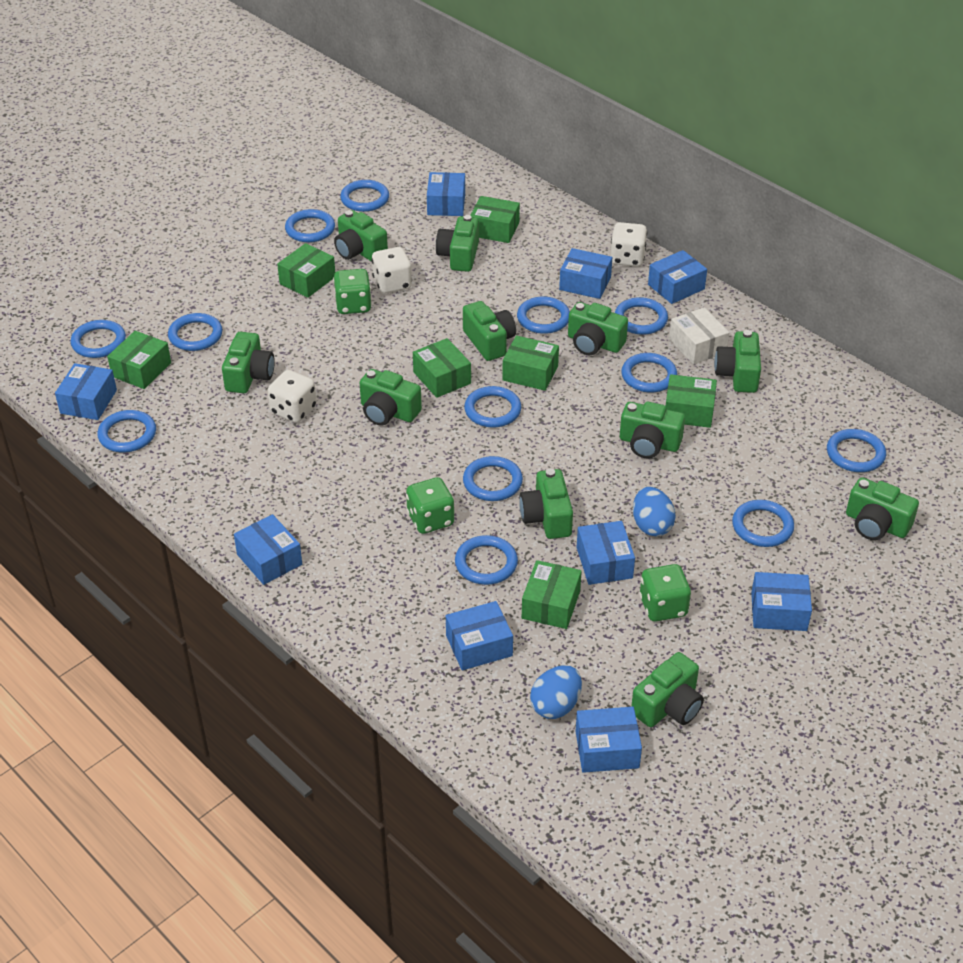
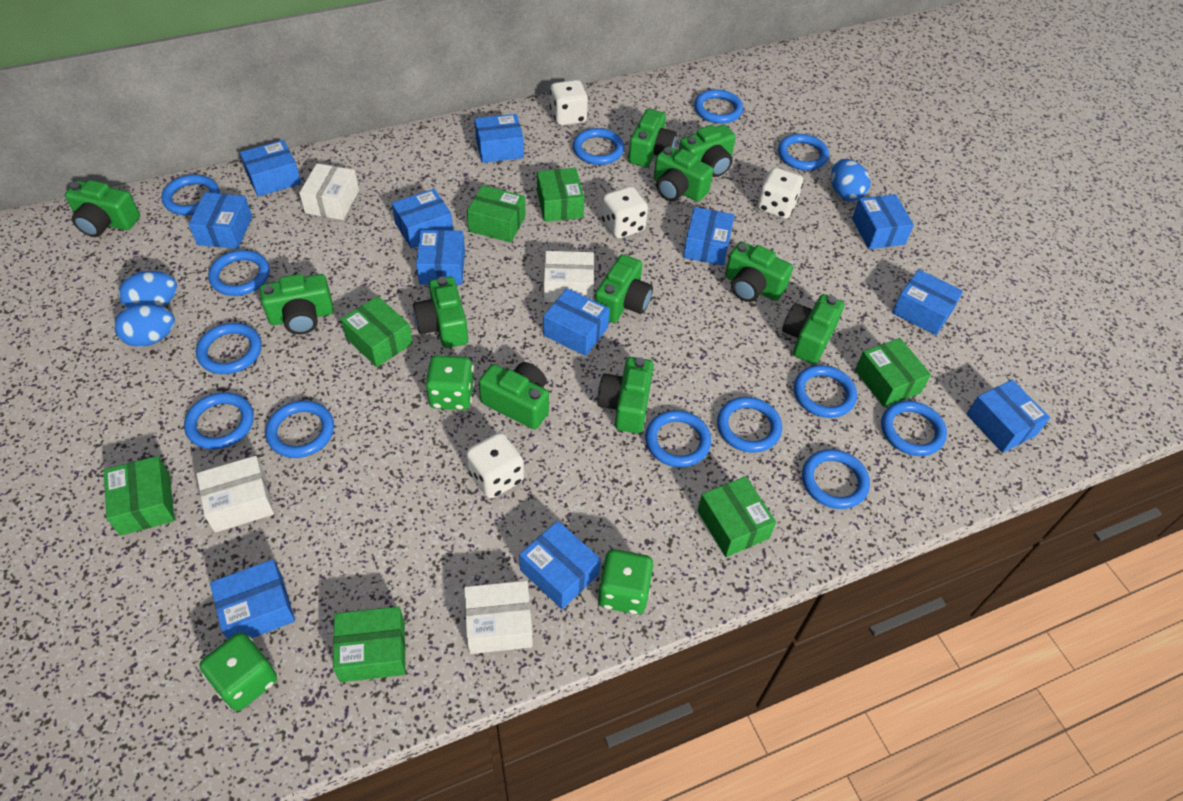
blue box: [55,363,117,420] [234,514,302,585] [427,172,465,216] [446,601,513,670] [559,248,612,299] [576,707,642,773] [577,521,635,585] [648,250,707,304] [751,572,812,631] = 9 -> [189,192,252,249] [210,559,295,639] [240,140,301,197] [392,189,453,249] [416,230,465,285] [474,114,524,163] [519,521,601,609] [543,288,610,356] [683,207,735,266] [852,194,914,249] [892,269,963,335] [967,380,1050,453] = 12
blue egg: [530,665,582,719] [633,487,676,536] = 2 -> [114,304,175,347] [119,271,177,308] [831,159,870,202] = 3
white box: [669,307,729,365] = 1 -> [196,456,274,533] [299,163,359,220] [464,581,533,654] [544,251,594,302] = 4
white dice: [268,370,317,423] [372,247,412,293] [610,222,647,267] = 3 -> [466,432,524,498] [550,80,588,126] [602,186,648,239] [757,168,803,219] = 4

